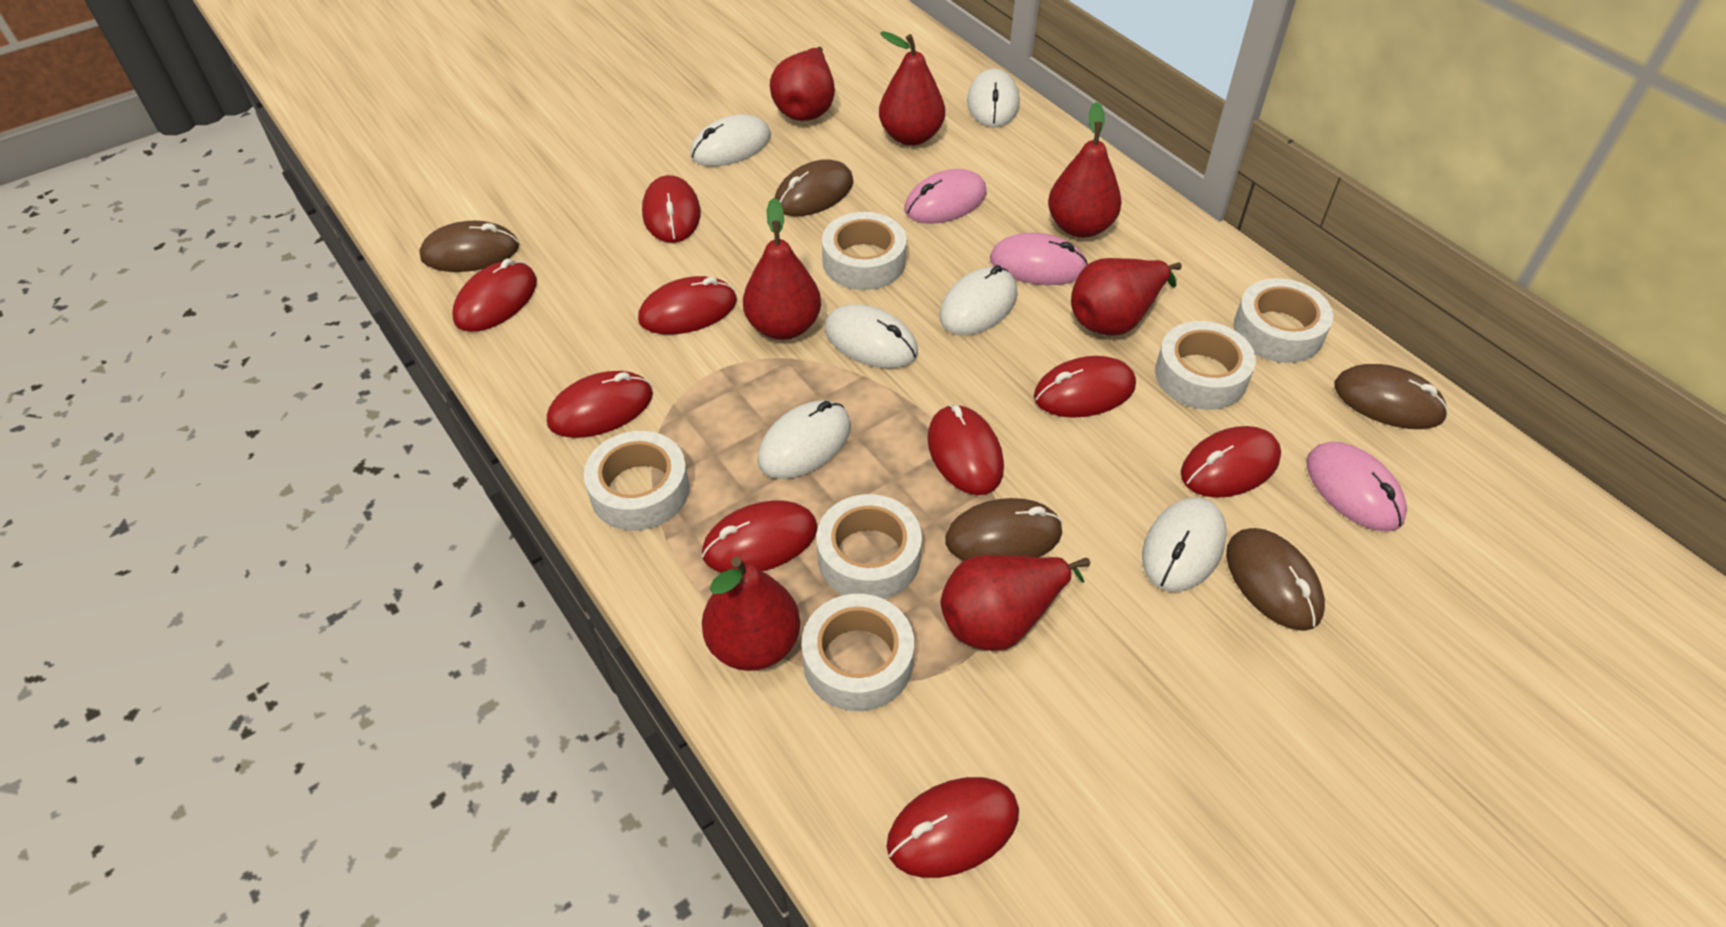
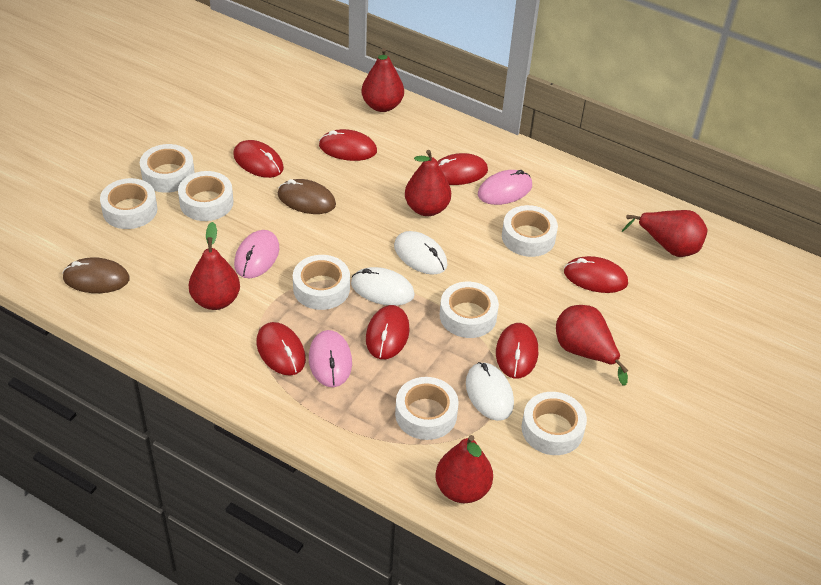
brown mouse: [419,220,519,272] [775,159,854,216] [945,498,1063,561] [1226,528,1325,631] [1334,364,1448,429] = 5 -> [63,257,130,293] [278,179,336,214] = 2
red mouse: [452,259,537,332] [547,371,653,438] [638,276,737,335] [642,175,700,243] [702,500,818,572] [887,777,1019,878] [927,405,1004,495] [1034,356,1136,418] [1181,426,1281,498] = 9 -> [233,140,284,178] [257,322,306,376] [319,129,377,161] [366,305,410,359] [437,153,488,185] [496,323,538,379] [564,256,628,293] = 7
red pear: [702,557,800,671] [743,198,821,340] [770,47,835,121] [879,31,945,146] [941,555,1090,651] [1048,102,1122,238] [1071,258,1182,336] = 7 -> [189,222,240,310] [361,48,404,112] [405,150,451,216] [435,435,493,503] [556,305,629,385] [622,210,708,257] = 6
white mouse: [690,114,771,166] [757,400,851,479] [825,304,918,369] [939,265,1018,335] [967,69,1020,127] [1142,497,1227,592] = 6 -> [351,267,415,306] [394,231,448,275] [466,362,514,421] = 3
white tape: [584,431,689,531] [802,594,914,711] [817,494,922,599] [822,212,907,290] [1155,321,1256,410] [1234,278,1333,363] = 6 -> [100,178,157,229] [140,144,195,193] [178,171,234,221] [293,255,350,310] [395,377,459,440] [440,282,499,338] [502,205,558,257] [522,392,587,455] = 8

